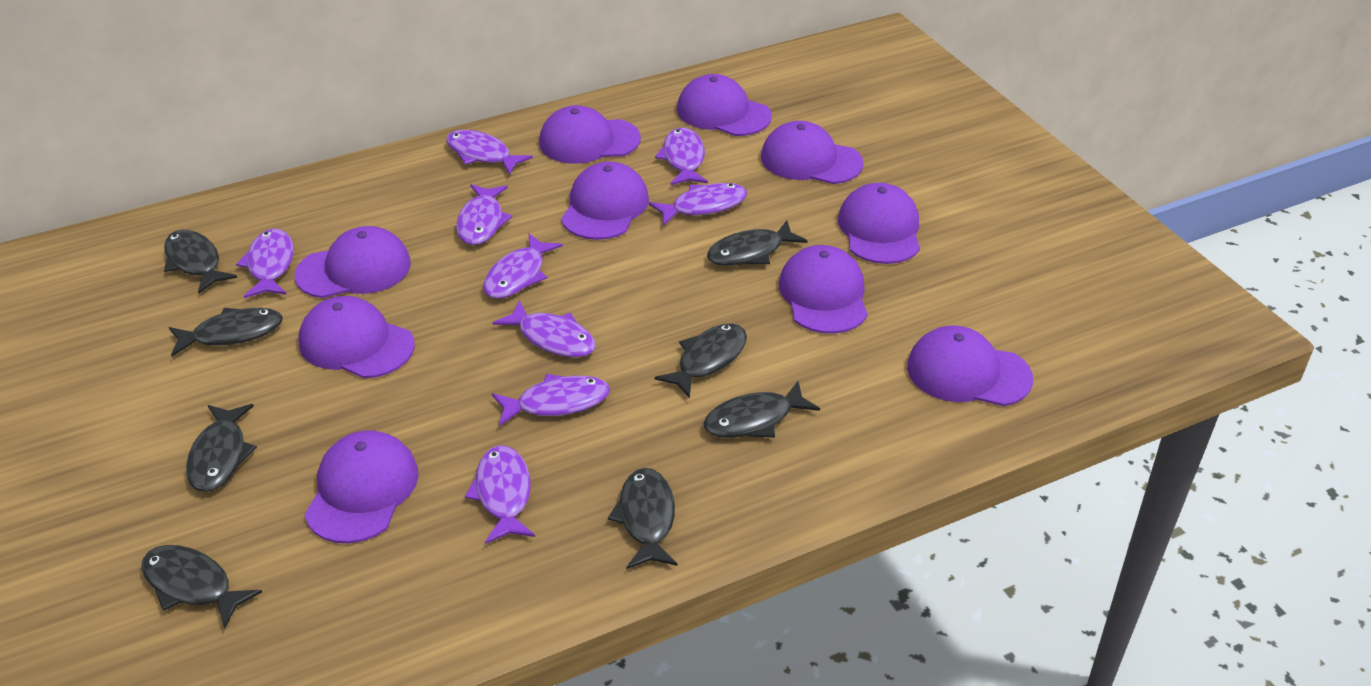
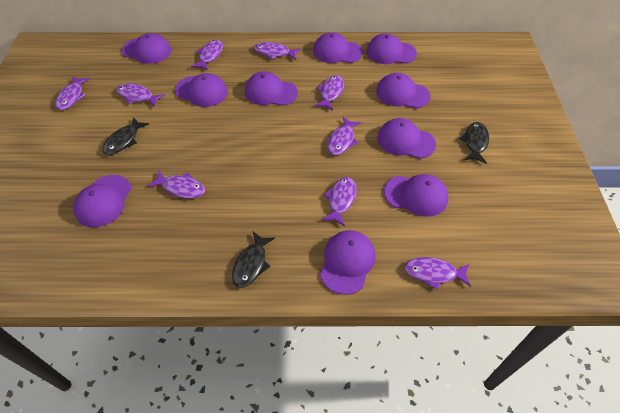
black fish: [141,545,262,629] [164,230,237,294] [169,308,283,356] [186,404,257,492] [608,468,677,569] [655,323,747,398] [703,381,820,438] [707,220,808,266] = 8 -> [102,117,149,155] [232,232,275,288] [460,122,489,164] = 3

